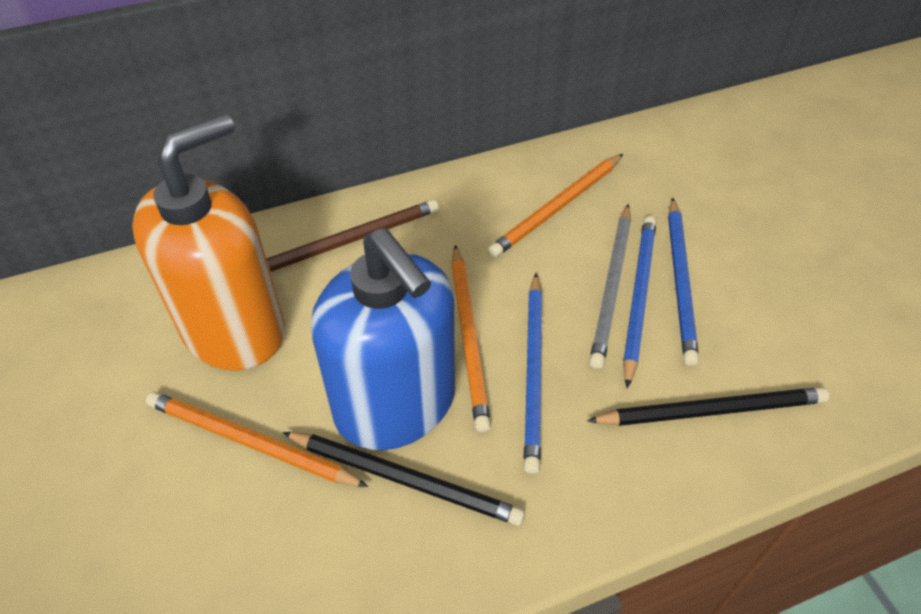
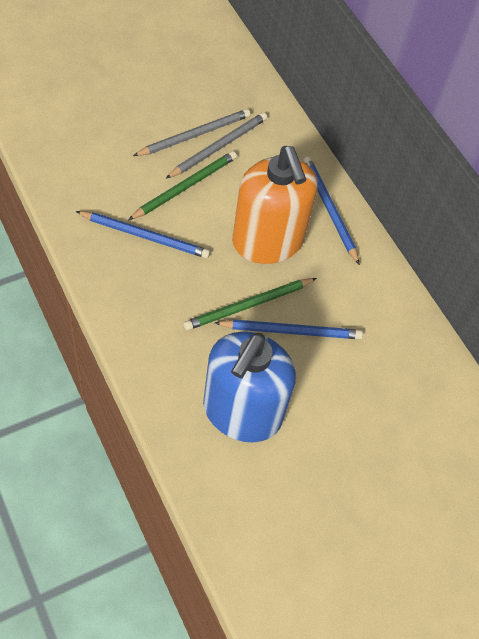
black pencil: [282,432,525,526] [587,387,829,426] = 2 -> none = 0
brown pencil: [266,199,439,272] = 1 -> none = 0
green pencil: none = 0 -> [128,151,237,220] [183,278,317,331] = 2
grey pencil: [589,204,631,369] = 1 -> [133,109,251,156] [165,112,267,179] = 2
orange pencil: [146,392,368,487] [452,245,491,432] [488,154,623,257] = 3 -> none = 0

